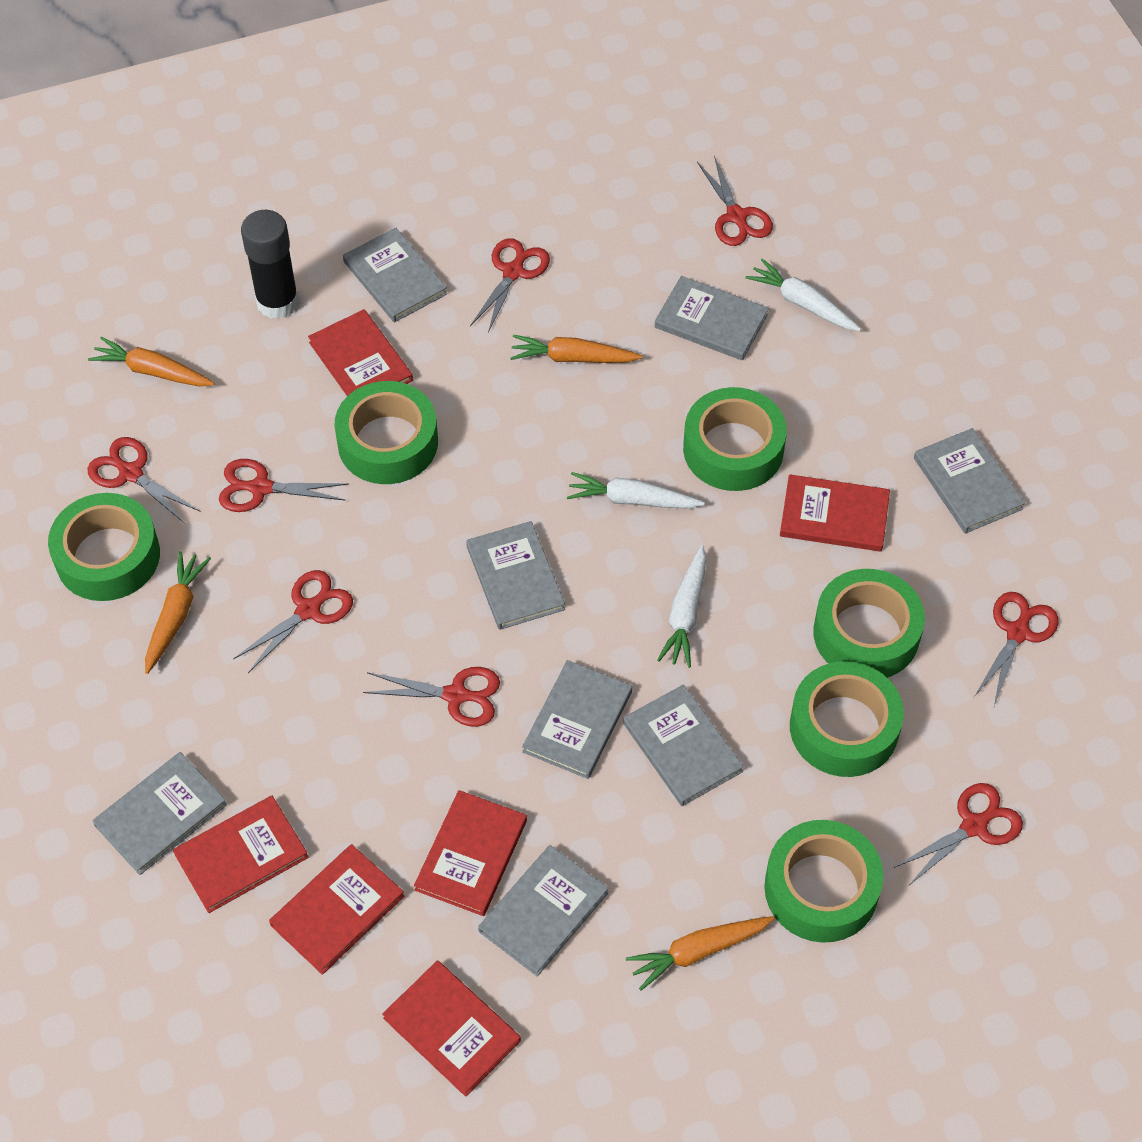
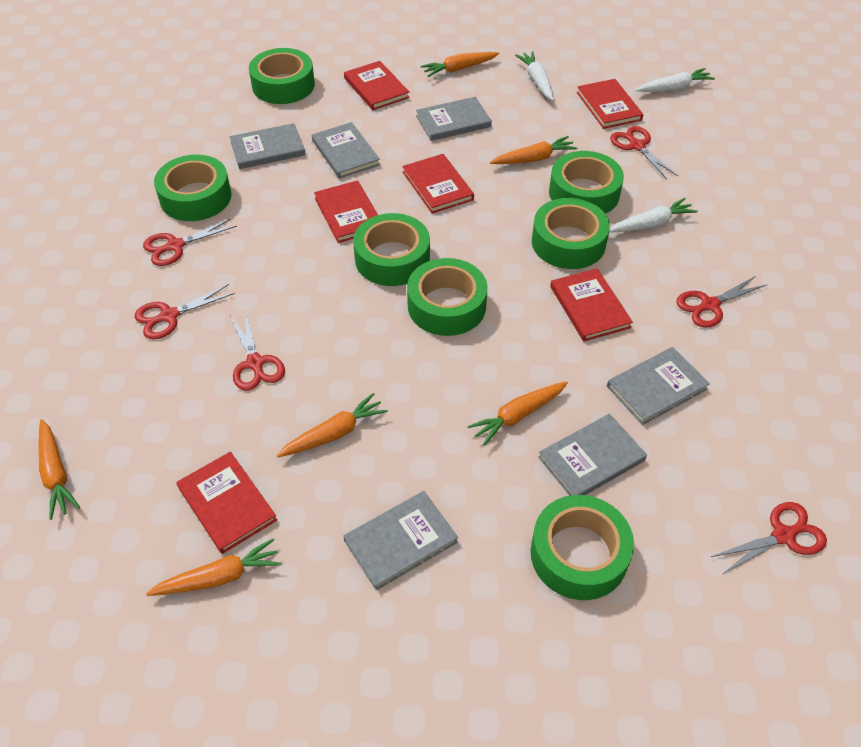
black glue stick: [241,210,299,319] = 1 -> none = 0
green tape: [48,493,160,601] [334,381,438,484] [683,387,787,491] [764,820,883,943] [790,661,904,777] [813,569,925,678] = 6 -> [154,155,232,221] [249,48,315,104] [353,213,430,286] [407,258,488,336] [531,495,634,600] [532,198,610,269] [549,151,624,214] = 7
grey book: [93,752,227,875] [343,227,447,322] [466,521,565,630] [478,845,609,977] [522,660,632,779] [623,684,744,806] [655,276,769,360] [914,428,1025,534] = 8 -> [230,123,305,169] [312,122,380,179] [343,491,458,590] [416,97,492,141] [538,414,647,496] [607,347,710,425] = 6
orange carrot: [88,336,215,387] [145,551,211,674] [510,335,642,363] [626,916,775,991] = 4 -> [39,419,80,520] [146,538,282,596] [277,393,388,457] [421,52,499,77] [467,381,568,446] [490,136,578,164] = 6
red scissors: [88,437,201,523] [219,459,348,512] [233,570,353,673] [363,667,500,727] [470,238,550,333] [697,156,773,246] [894,783,1023,885] [974,592,1059,706] = 8 -> [135,284,235,339] [143,218,237,266] [230,310,285,390] [610,126,678,179] [676,275,768,328] [711,502,827,574] = 6

